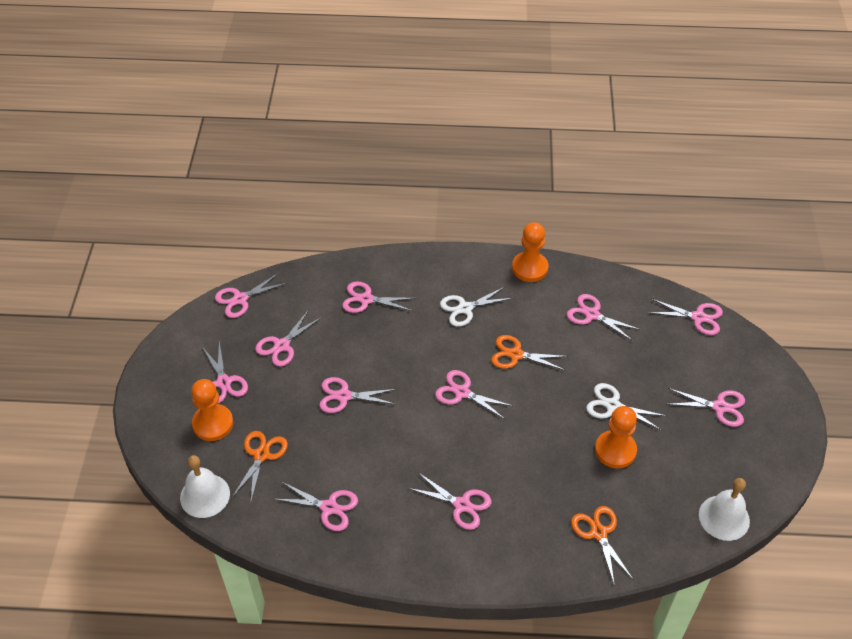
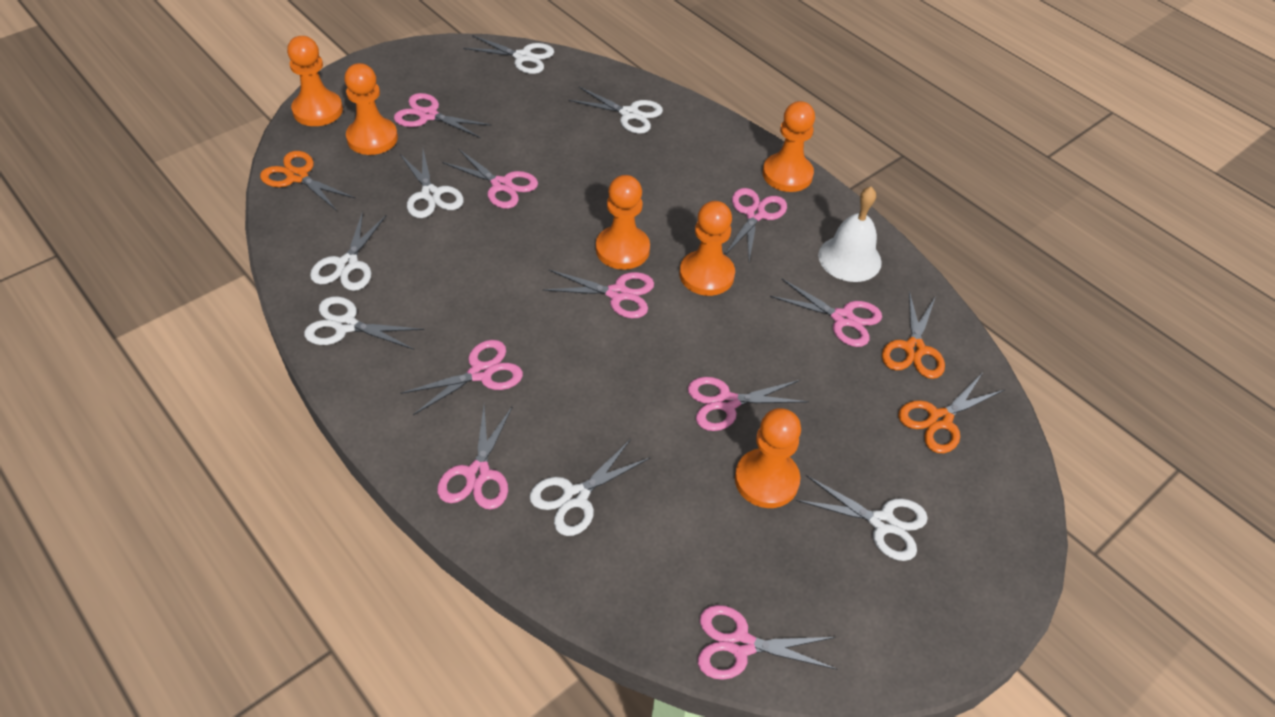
orange pawn: [191,379,233,441] [512,222,549,282] [595,406,637,469] = 3 -> [287,36,343,126] [344,63,398,155] [596,175,650,270] [679,201,735,296] [735,408,801,508] [763,101,815,192] = 6
pink scissors: [202,341,248,404] [215,273,287,318] [255,309,322,367] [275,482,358,531] [320,377,397,413] [342,281,416,313] [408,473,492,530] [435,370,513,420] [567,294,641,341] [648,299,723,335] [668,388,745,427] = 11 -> [394,93,491,138] [401,340,523,415] [437,406,513,510] [442,149,538,209] [542,270,654,318] [688,377,809,431] [698,605,837,680] [725,188,787,261] [770,279,882,347] = 9
white bell: [180,455,230,518] [699,478,750,541] = 2 -> [818,187,882,282] = 1
white scissors: [440,286,513,327] [586,383,666,430] = 2 -> [304,296,424,350] [310,211,387,291] [400,149,464,218] [463,35,554,74] [529,440,651,536] [568,87,663,134] [796,476,928,561] = 7

